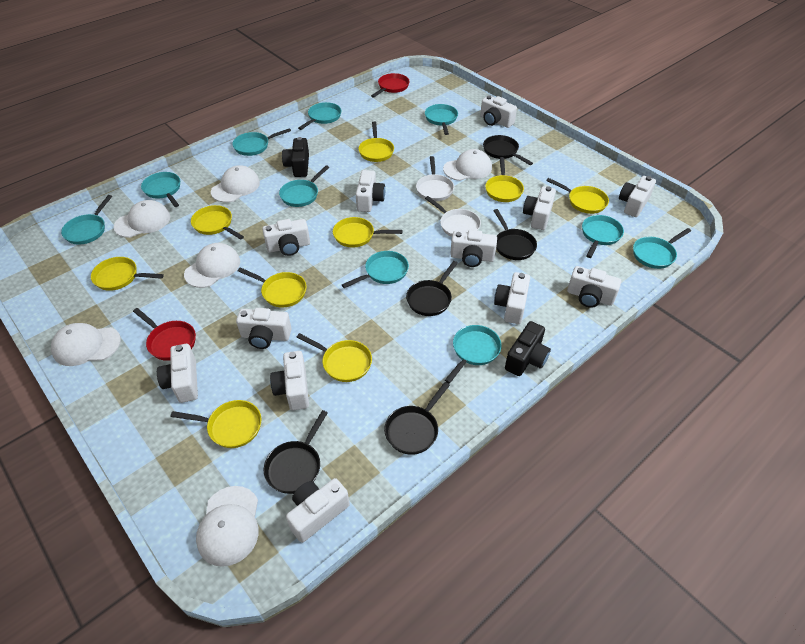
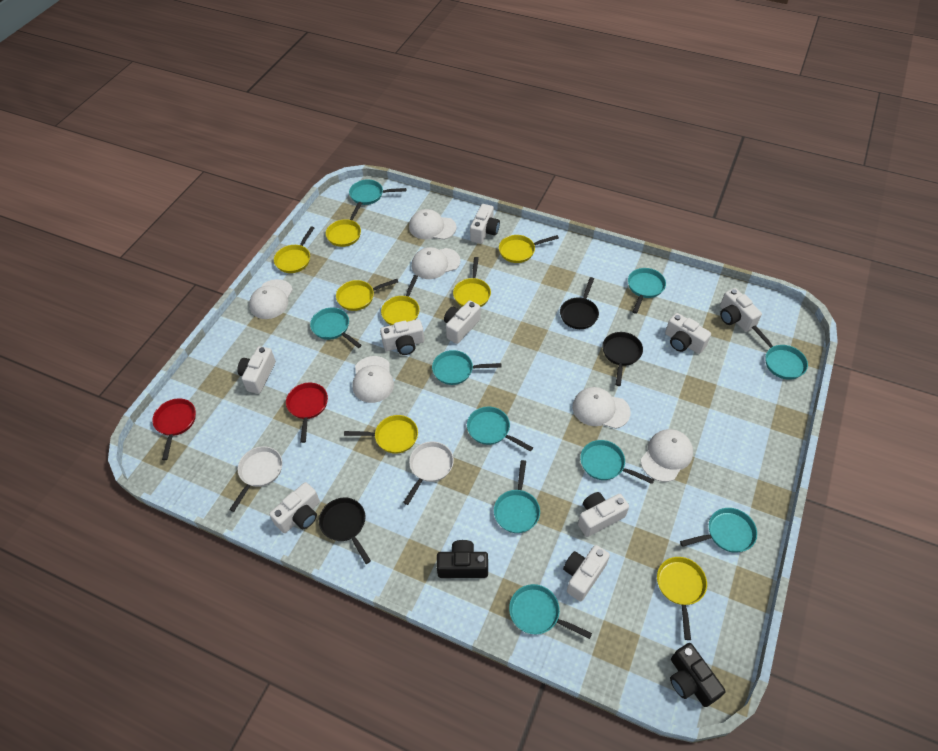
black pan: [264,410,328,494] [384,382,450,455] [406,261,458,316] [483,135,533,165] [493,209,537,260] = 5 -> [319,497,371,564] [560,277,599,329] [602,332,643,386] = 3
white camera: [157,344,198,403] [236,308,292,349] [262,219,310,256] [270,351,309,410] [286,478,350,543] [356,170,385,212] [450,230,497,267] [480,95,517,128] [494,272,530,324] [523,186,556,230] [567,266,621,308] [619,176,656,217] = 12 -> [237,346,276,394] [269,482,320,533] [380,319,424,355] [444,300,481,344] [470,204,500,244] [563,545,610,601] [578,492,629,537] [665,313,711,354] [720,288,762,332] = 9
yellow pan: [91,257,164,291] [170,400,261,448] [191,205,244,240] [238,267,306,307] [296,333,372,382] [333,217,403,247] [359,122,394,162] [485,157,524,202] [546,178,609,214] = 9 -> [274,226,314,273] [326,202,362,247] [336,279,398,311] [344,415,418,454] [381,275,420,325] [453,257,491,307] [499,235,559,263] [657,557,707,640] = 8

